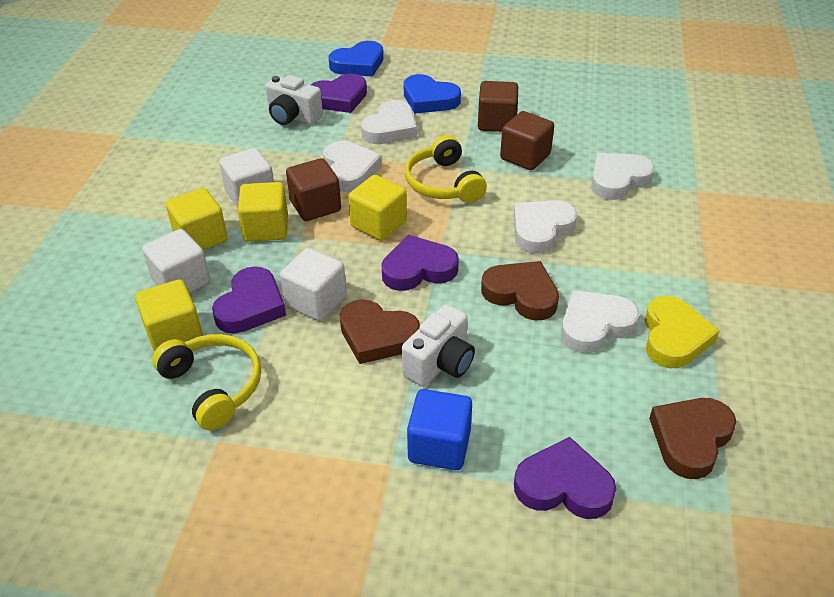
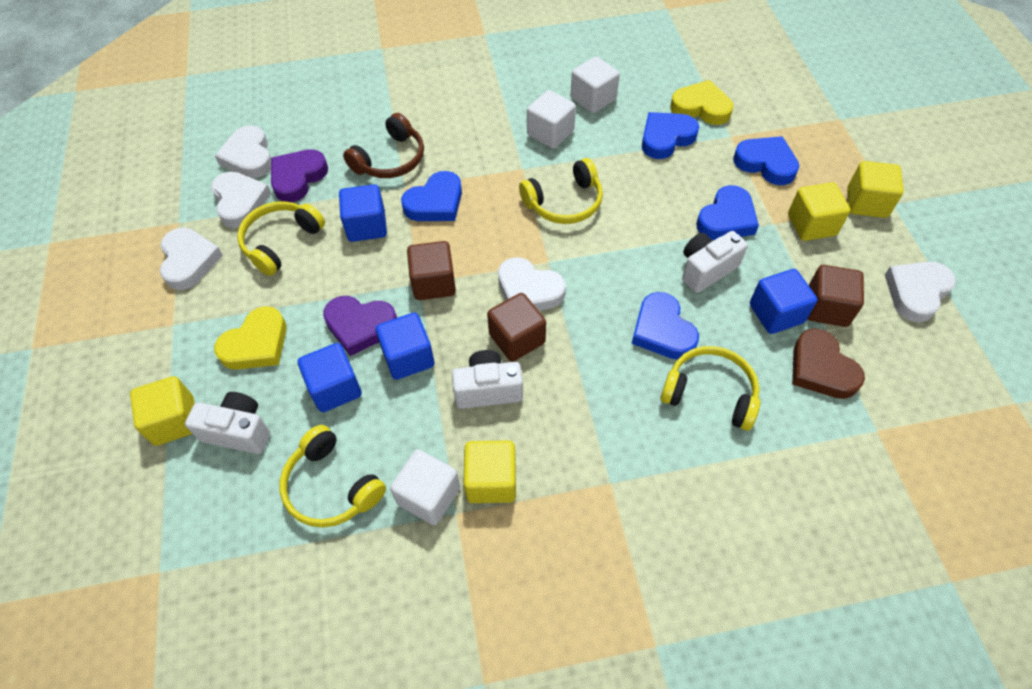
blue cube: [407,389,472,470] = 1 -> [298,343,362,412] [339,184,387,242] [376,313,434,380] [750,269,818,334] = 4
blue heart: [329,41,383,77] [403,74,461,114] = 2 -> [401,171,462,221] [632,292,699,360] [642,112,699,159] [696,185,759,240] [733,136,799,185] = 5
brown headphones: none = 0 -> [343,113,424,178] = 1
brown heart: [340,299,420,364] [481,261,559,320] [649,398,737,479] = 3 -> [792,328,865,399] = 1
purple heart: [212,266,286,334] [311,74,367,113] [381,235,459,291] [514,437,616,519] = 4 -> [271,149,328,202] [323,296,397,356] = 2
white camera: [265,75,323,125] [402,304,475,387] = 2 -> [185,392,270,454] [452,350,523,409] [682,231,748,293] = 3
yellow headphones: [152,334,261,430] [405,135,487,203] = 2 -> [237,201,325,276] [279,425,386,528] [519,158,603,224] [660,346,760,431] = 4
yellow heart: [645,296,720,368] = 1 -> [214,306,287,370] [670,80,733,125] = 2

